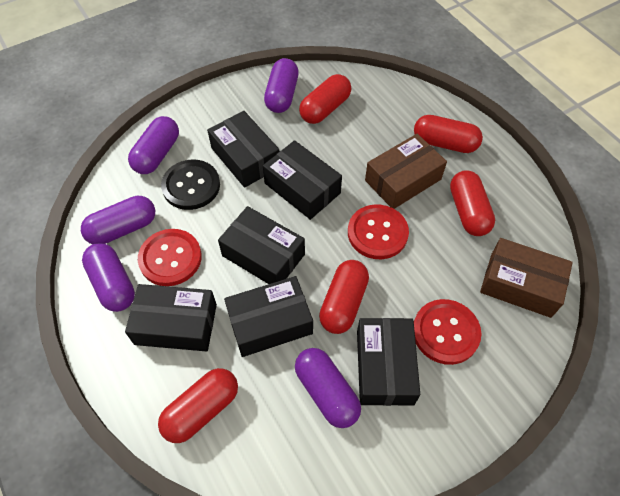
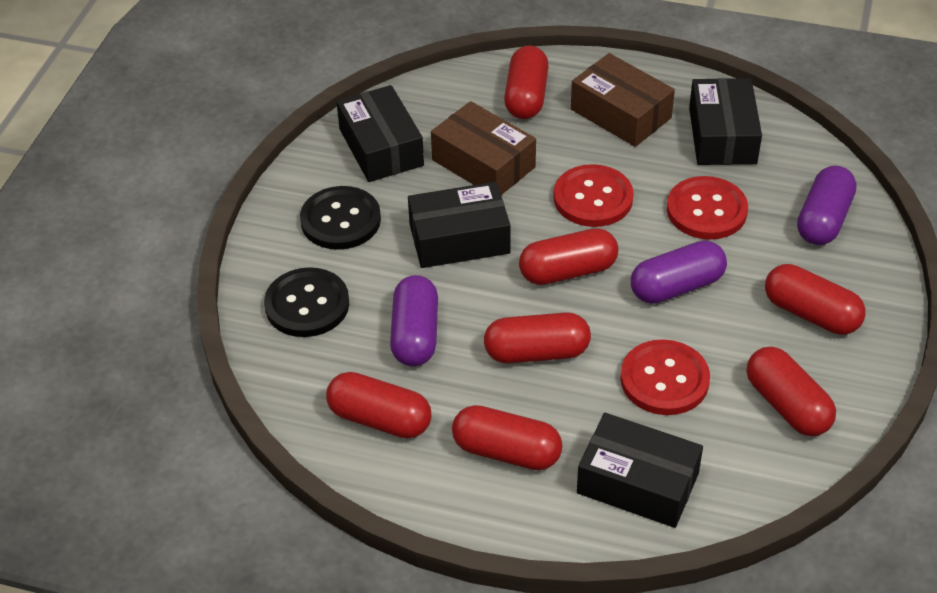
black box: [125,284,217,352] [207,111,280,188] [218,206,305,284] [224,276,313,357] [263,140,342,220] [357,318,420,406] = 6 -> [336,85,424,182] [408,182,511,268] [577,413,703,528] [689,78,762,165] = 4
black button: [161,160,220,210] = 1 -> [264,267,349,337] [300,186,381,250] = 2
purple capsule: [81,196,155,244] [82,243,135,312] [128,116,179,174] [264,58,299,113] [295,348,361,428] = 5 -> [390,275,438,367] [631,241,727,304] [797,165,856,245] = 3
red capsule: [158,368,238,443] [299,74,351,124] [319,260,369,334] [414,115,483,153] [450,170,495,236] = 5 -> [326,372,432,439] [452,405,562,470] [484,312,591,364] [504,46,549,119] [519,228,618,285] [747,347,836,436] [765,264,866,335] = 7

